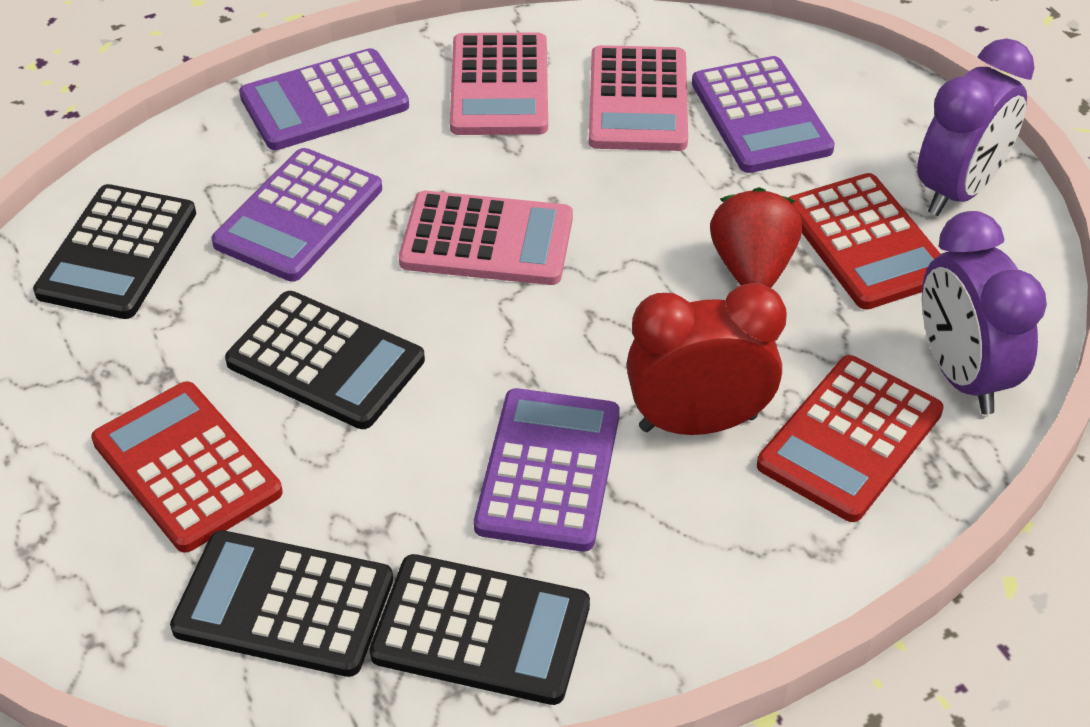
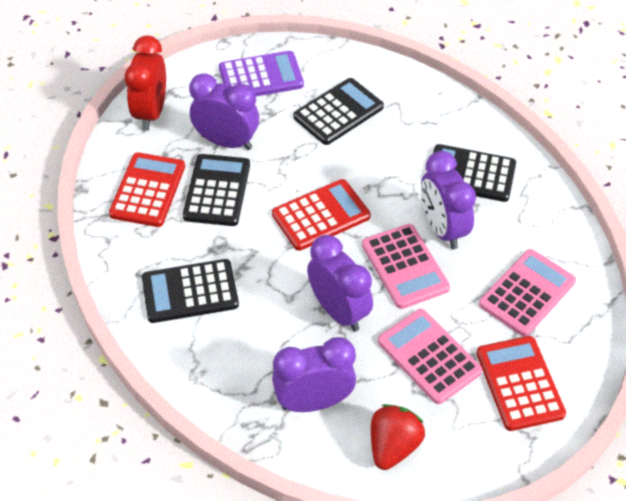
purple calculator: [212,148,382,282] [239,48,409,150] [474,388,620,552] [692,56,835,173] = 4 -> [219,51,304,96] = 1
purple clock: [917,38,1034,216] [922,211,1047,415] = 2 -> [189,73,259,150] [272,337,356,412] [307,235,373,332] [421,151,476,249] = 4

